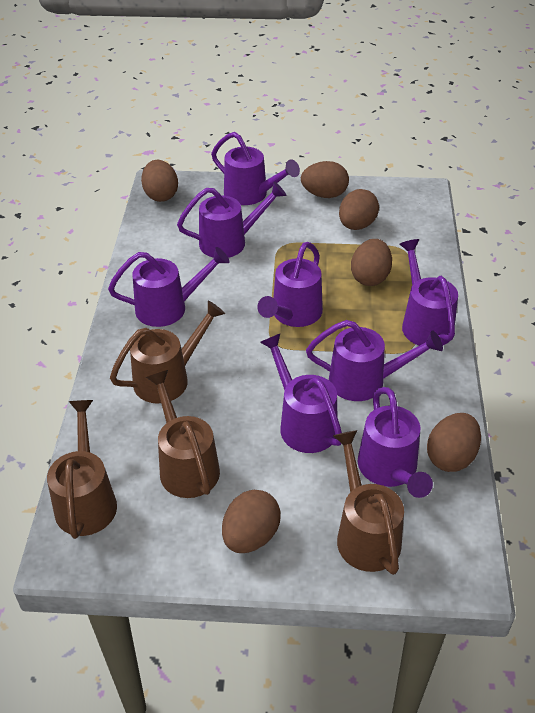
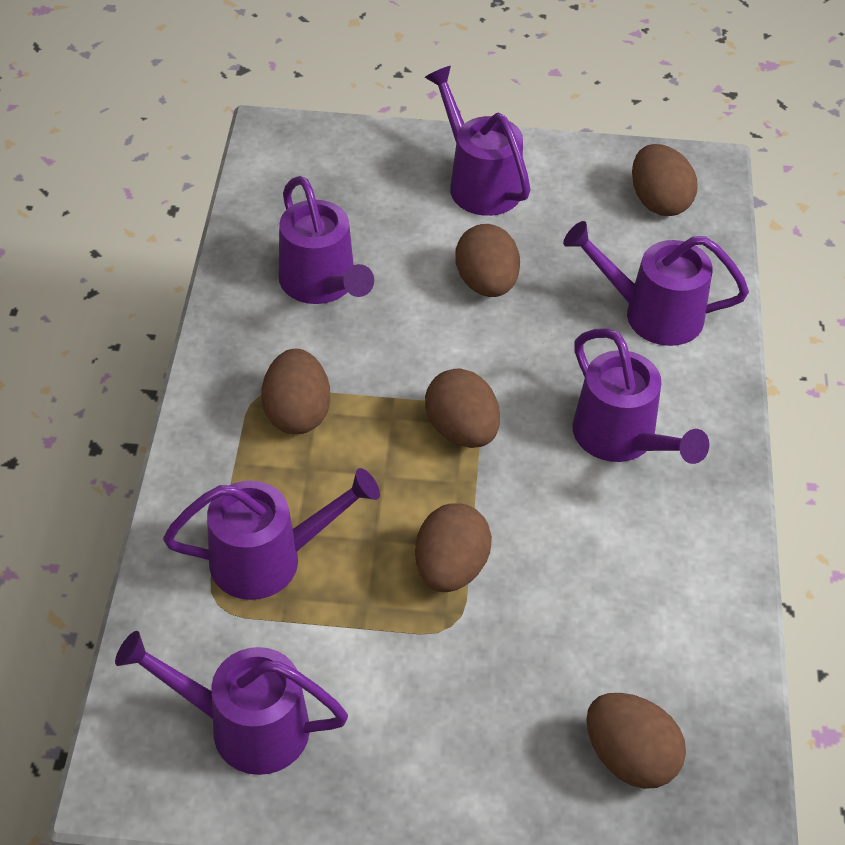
brown watering can: [47,400,117,539] [110,301,225,403] [146,370,220,498] [333,430,404,575] = 4 -> none = 0
purple watering can: [108,247,230,327] [177,182,287,258] [211,132,300,205] [257,242,323,327] [260,334,342,453] [306,320,443,401] [358,387,433,498] [399,239,458,346] = 8 -> [115,631,348,775] [163,468,380,600] [279,176,374,304] [425,66,531,216] [563,221,749,346] [573,328,709,464] = 6

